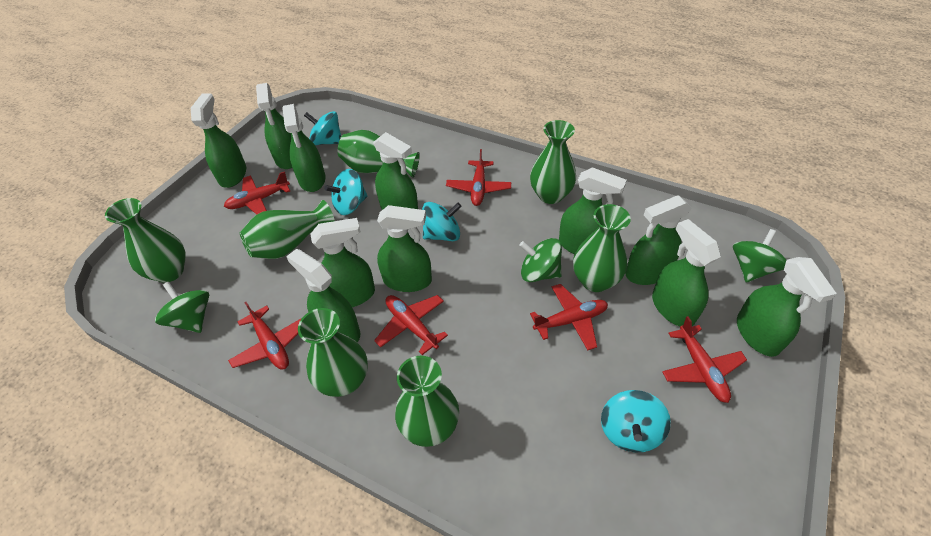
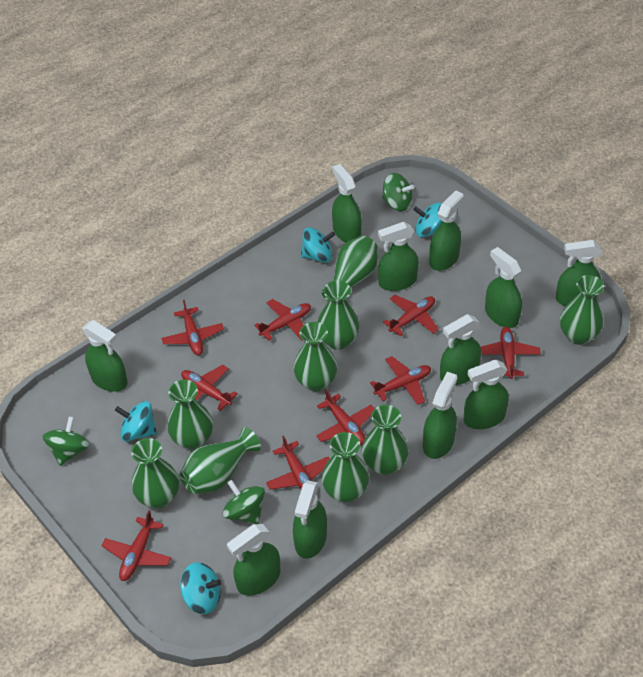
green vase: [105,198,185,283] [240,200,335,259] [298,308,368,397] [338,130,420,178] [395,356,459,447] [530,120,576,204] [573,204,631,292] = 7 -> [131,438,179,508] [167,380,213,449] [180,427,261,494] [293,322,337,392] [317,280,359,350] [321,236,378,301] [322,432,369,503] [362,405,409,475] [560,275,604,345] = 9
red plane: [224,171,290,215] [228,302,302,369] [374,295,448,355] [446,149,511,206] [530,284,608,350] [662,316,747,403] = 6 -> [102,510,171,581] [161,300,224,355] [181,365,238,411] [254,299,311,341] [266,436,330,489] [316,389,375,445] [370,356,431,405] [383,295,439,336] [481,327,541,379] = 9

